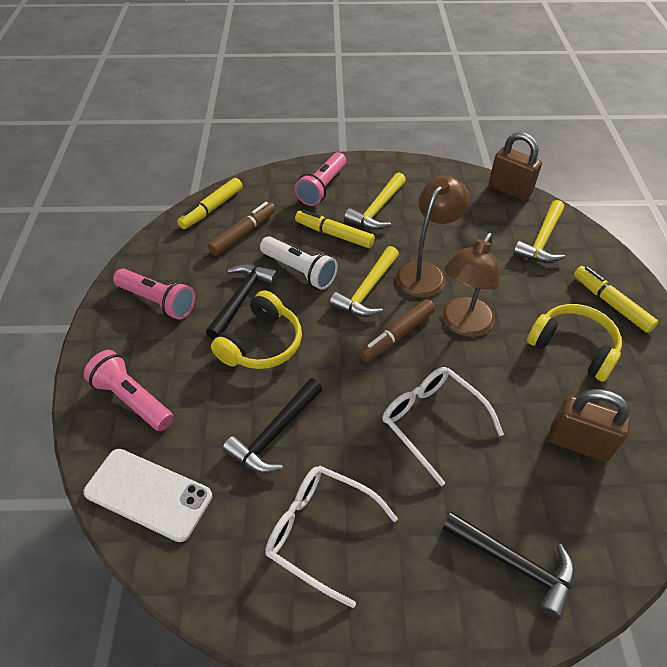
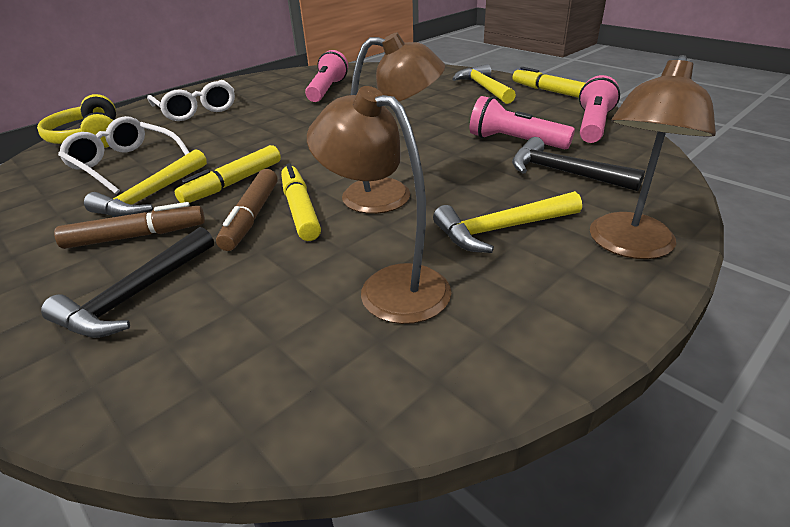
black hammer: [206,264,278,339] [222,378,323,473] [442,511,574,620] = 3 -> [41,227,214,338] [512,137,645,191] = 2
brown lamp: [396,176,470,298] [442,233,500,337] = 2 -> [307,86,451,324] [342,32,445,214] [590,55,716,259] = 3
brown padlock: [489,132,542,201] [549,389,630,462] = 2 -> none = 0
white flashlight: [260,236,338,290] = 1 -> none = 0
white phone: [83,449,212,542] = 1 -> none = 0
yellow headphones: [211,290,302,369] [527,304,622,382] = 2 -> [37,94,116,148] = 1

